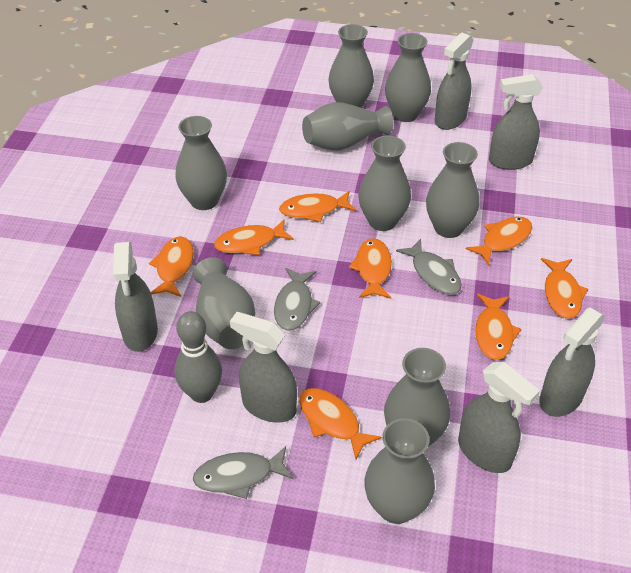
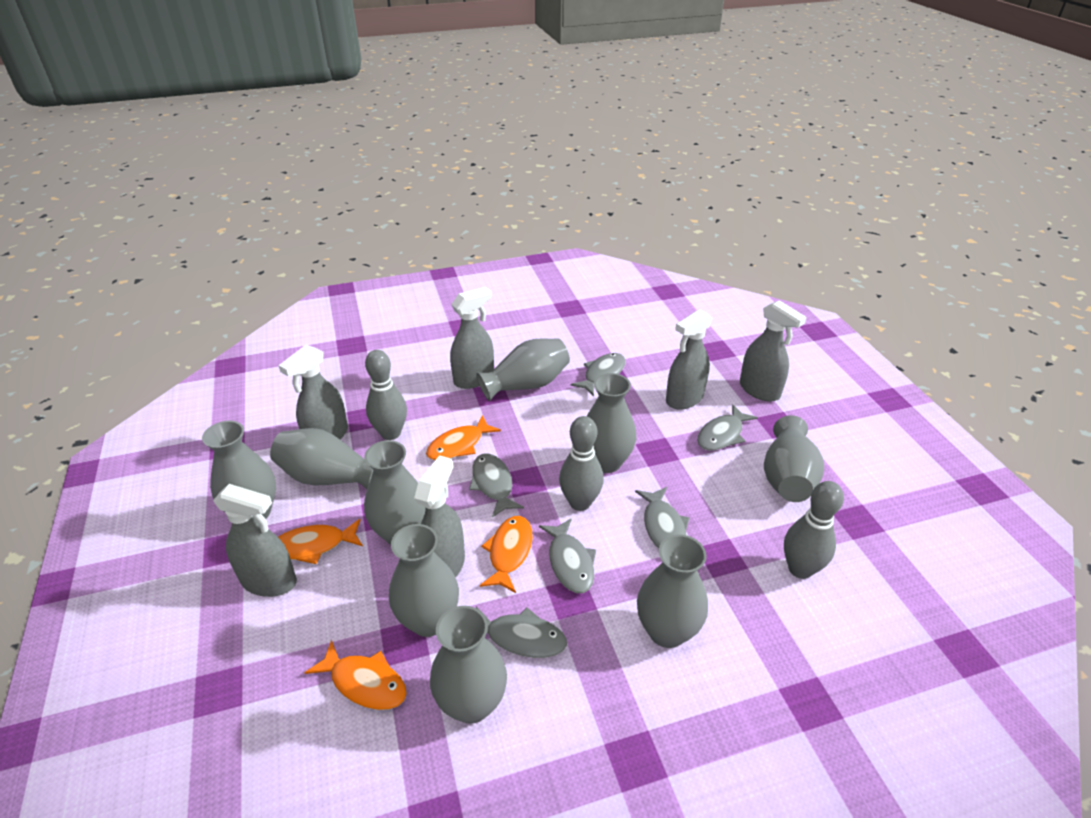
grey bowling pin: [174,311,222,403] = 1 -> [365,350,407,440] [559,416,604,511] [784,481,844,579] = 3
grey fish: [193,446,293,499] [274,268,320,331] [396,239,462,295] = 3 -> [469,453,524,517] [476,606,567,658] [539,518,596,593] [571,353,626,396] [635,487,690,549] [697,404,758,451] = 6
orange fish: [149,236,194,297] [214,219,294,255] [279,191,356,222] [299,388,382,459] [349,238,392,299] [466,217,532,265] [475,294,522,360] [541,258,588,319] = 8 -> [278,519,363,564] [305,640,407,710] [426,415,501,460] [480,516,533,593] = 4

